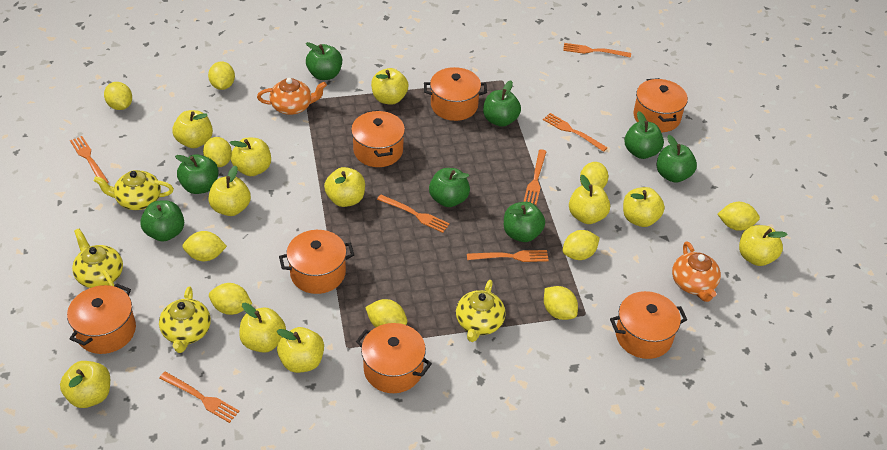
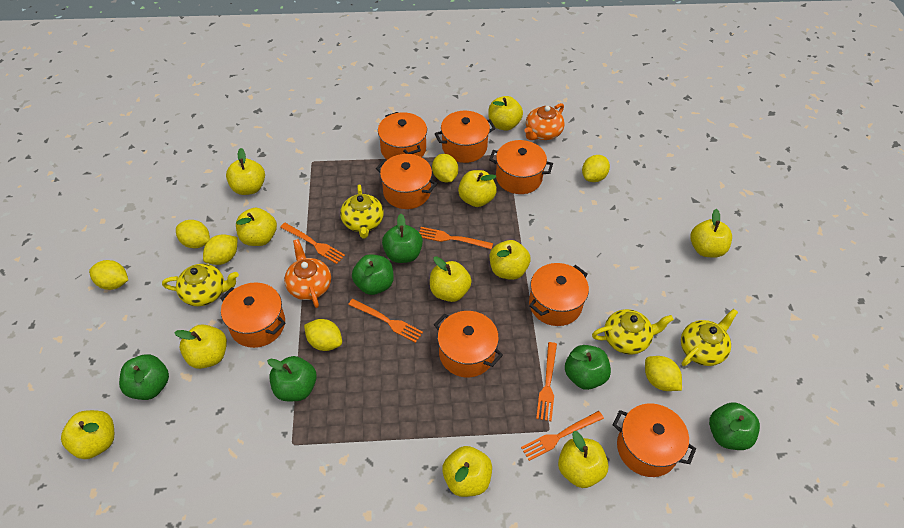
green apple: [140,200,184,242] [175,154,218,194] [306,42,342,80] [429,168,470,207] [483,81,521,127] [504,202,545,242] [624,111,664,159] [657,135,697,183] = 8 -> [119,354,169,400] [267,356,317,401] [352,254,394,295] [382,214,423,263] [565,345,611,390] [709,403,760,450] = 6
orange fork: [70,136,109,183] [159,372,240,423] [377,195,450,233] [467,250,549,262] [524,150,547,205] [543,113,608,152] [563,43,631,58] = 7 -> [280,223,345,264] [348,299,423,343] [419,227,493,249] [521,411,604,461] [536,342,557,421] = 5
orange pot: [67,283,136,354] [279,230,354,294] [351,110,405,167] [356,323,432,393] [424,67,487,121] [610,291,687,359] [633,78,688,132] = 7 -> [220,282,285,348] [376,154,437,209] [378,112,427,160] [434,311,503,377] [435,111,496,163] [489,140,553,194] [529,263,589,326] [613,403,696,477] = 8
yellow lemon: [104,82,132,110] [182,231,227,261] [203,137,232,167] [208,61,235,90] [209,283,252,315] [365,299,407,327] [544,286,578,320] [562,230,600,260] [580,162,608,189] [718,202,760,231] = 10 -> [89,260,128,290] [176,220,210,248] [203,234,238,265] [304,319,342,351] [432,154,458,182] [582,155,610,182] [645,356,682,391] = 7

